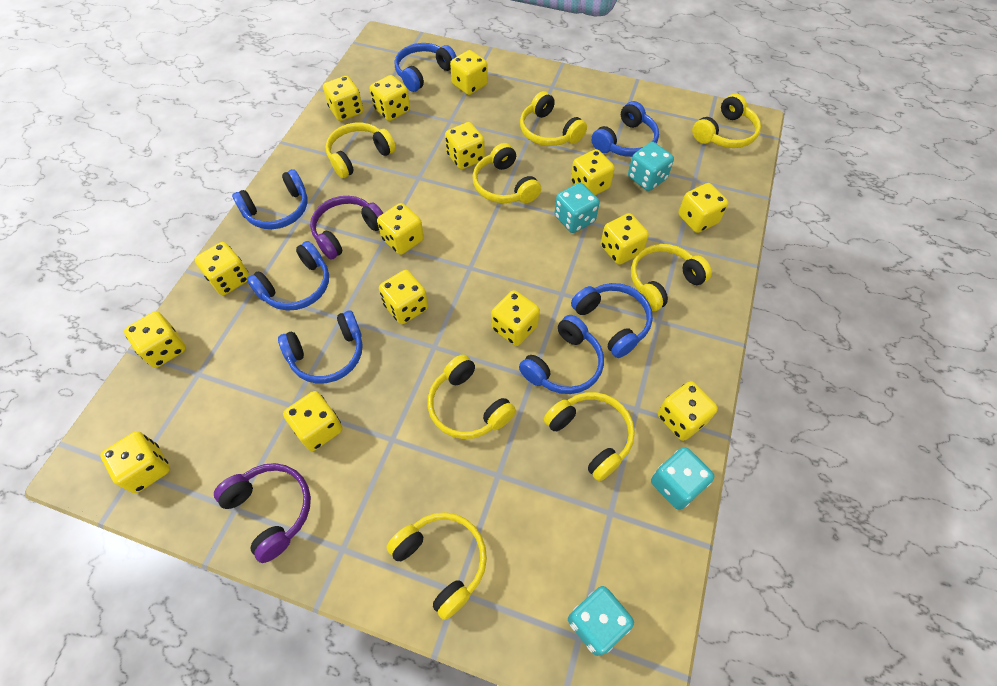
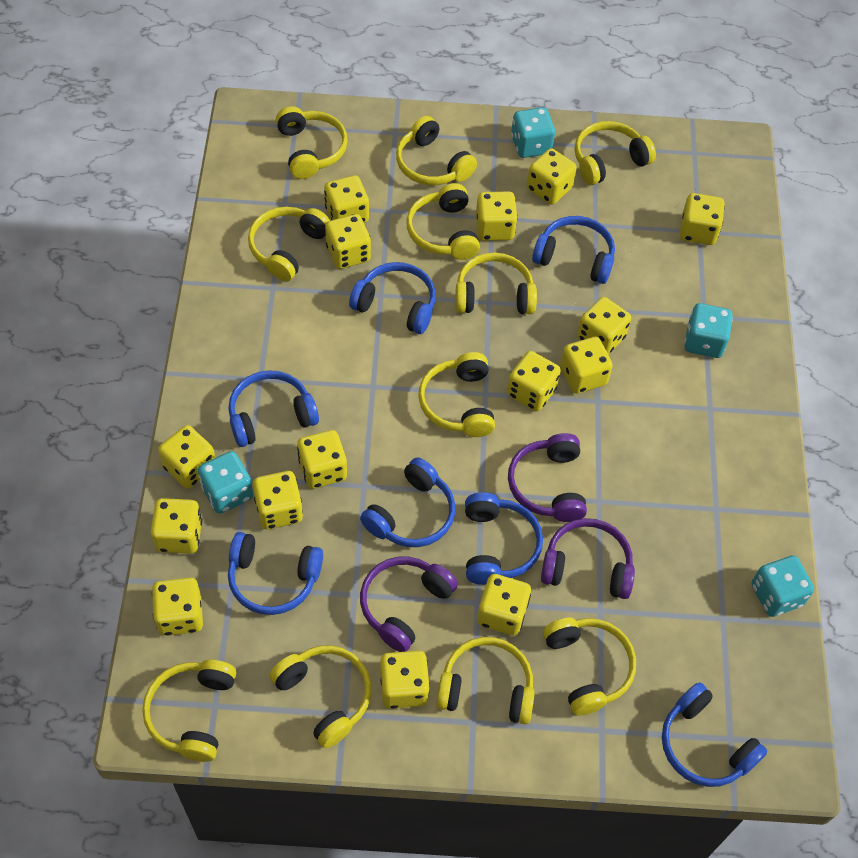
purple headphones: [214,463,311,563] [310,196,383,260] = 2 -> [360,557,458,652] [508,433,587,522] [541,518,635,599] = 3
yellow headphones: [326,123,396,178] [386,512,487,620] [428,354,516,439] [473,143,541,203] [520,91,587,146] [544,392,635,481] [631,244,712,311] [692,94,761,148] = 8 -> [142,660,237,762] [248,207,330,282] [270,646,371,748] [276,106,348,179] [396,116,477,185] [406,183,480,260] [418,352,495,437] [436,637,535,724] [455,253,537,314] [543,618,636,716] [575,121,656,185] = 11

